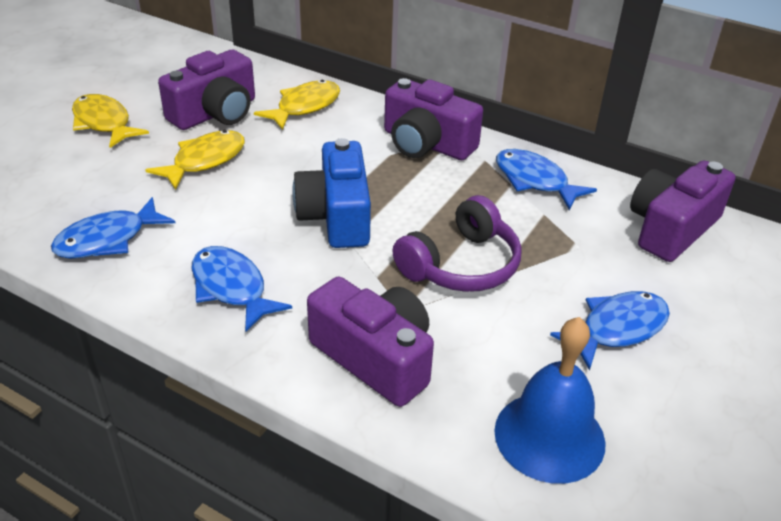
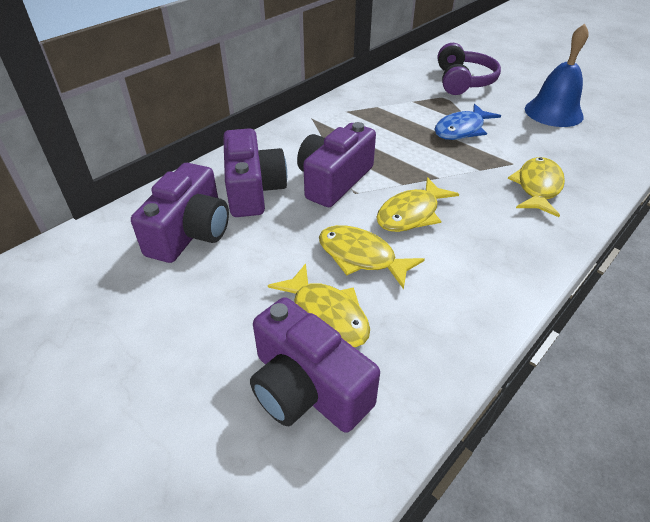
blue camera: [292,138,371,248] = 1 -> none = 0
blue fish: [51,197,175,259] [192,246,292,332] [496,149,597,210] [550,291,670,370] = 4 -> [434,104,501,140] = 1
yellow fish: [72,94,149,148] [145,130,245,190] [254,80,340,130] = 3 -> [268,263,370,348] [319,225,425,289] [376,177,459,232] [508,157,565,217] = 4

